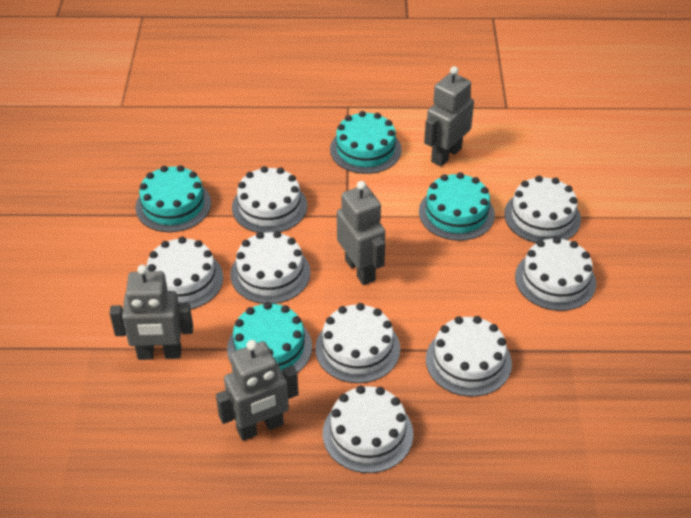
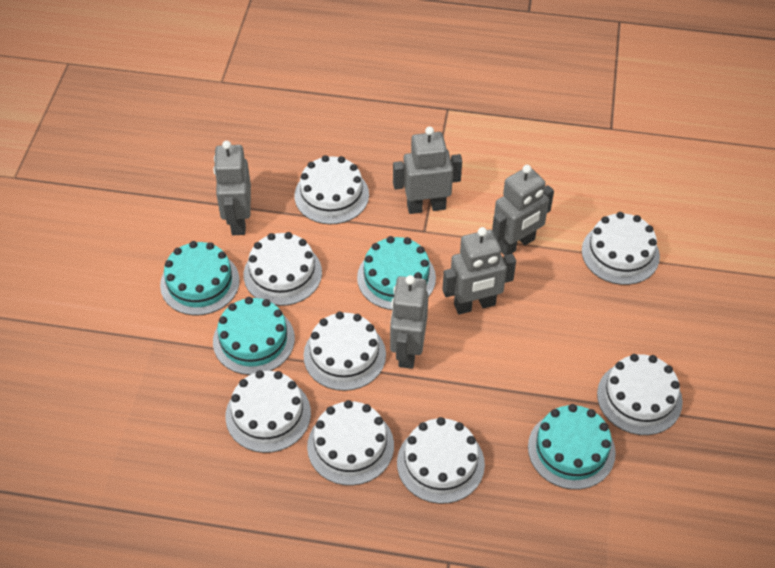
grey robot: [110,265,193,360] [216,340,298,441] [337,181,385,285] [424,66,474,167] = 4 -> [213,140,251,235] [390,275,428,369] [393,126,462,214] [442,227,516,315] [492,165,554,255] = 5

